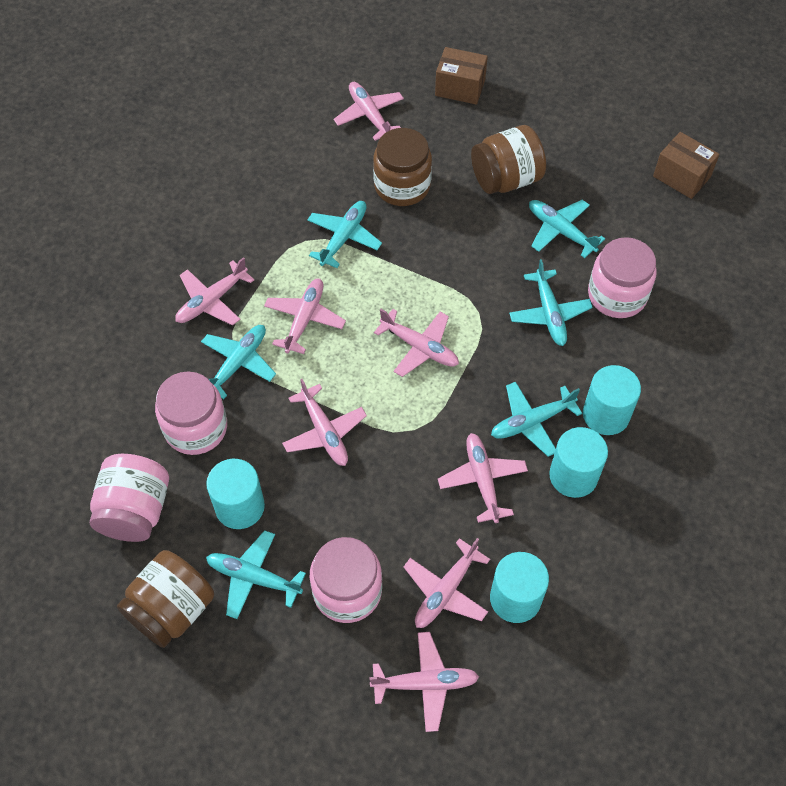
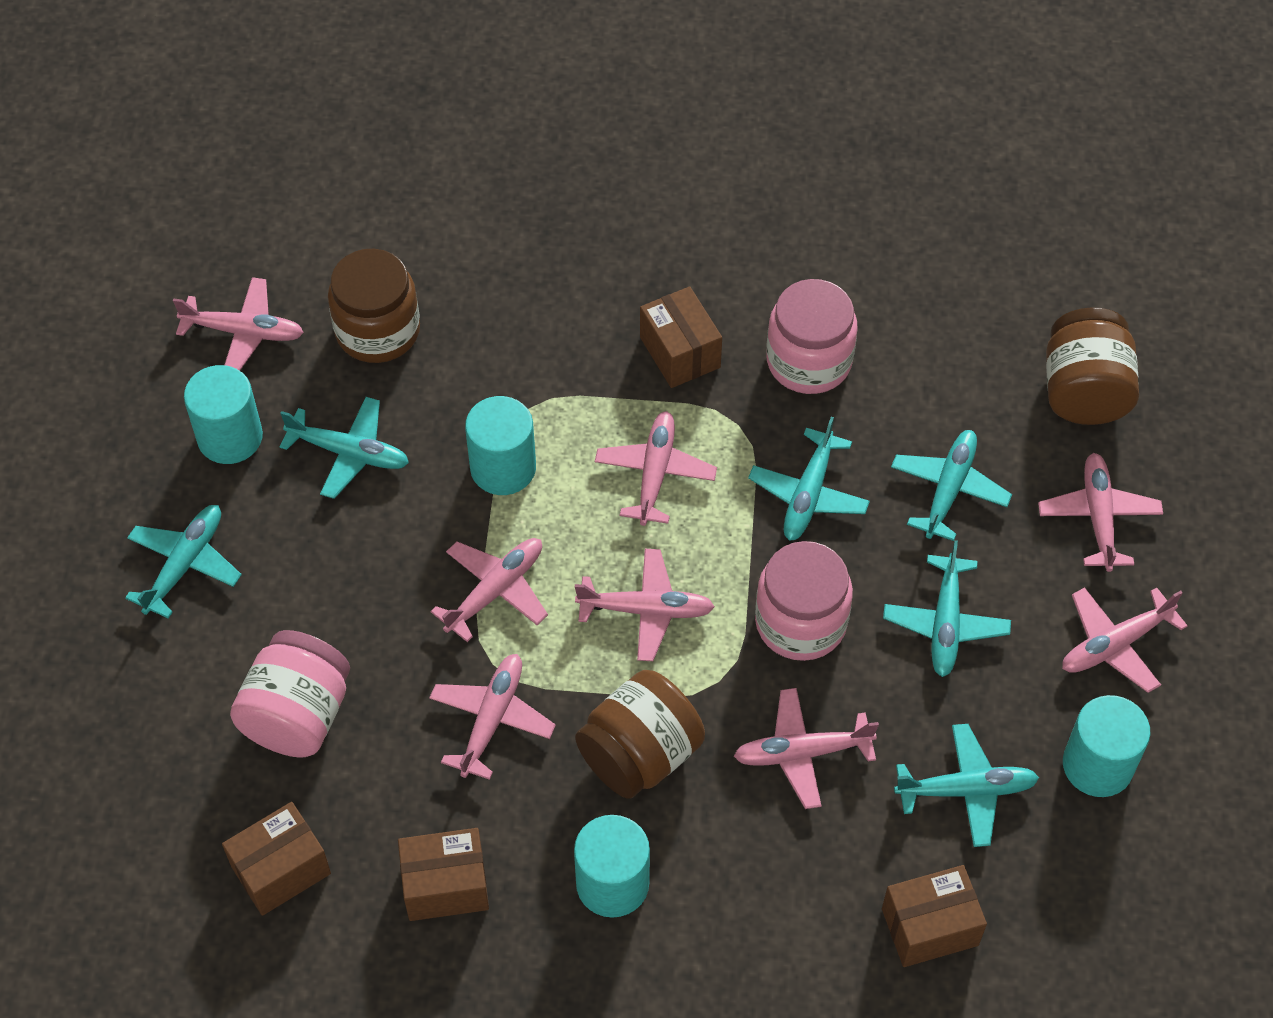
brown box: [435,47,488,105] [653,132,720,199] = 2 -> [222,802,331,916] [398,828,489,921] [640,286,722,388] [882,865,987,967] = 4
pink jar: [90,454,169,542] [155,372,227,455] [310,537,382,623] [588,237,657,318] = 4 -> [230,630,350,758] [755,541,853,661] [766,279,858,394] = 3

